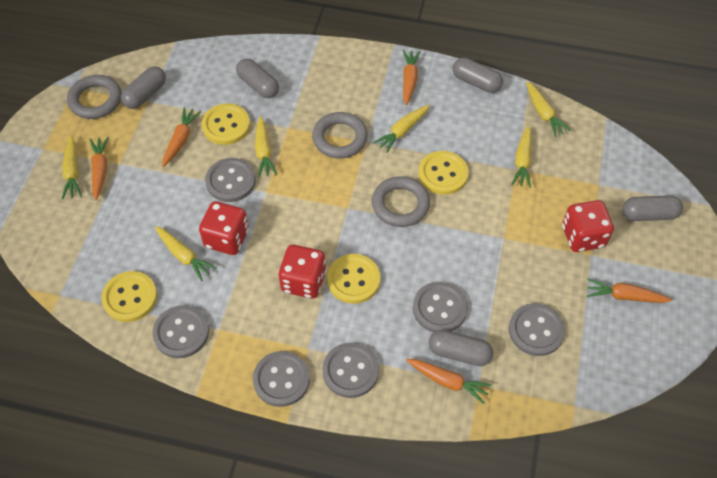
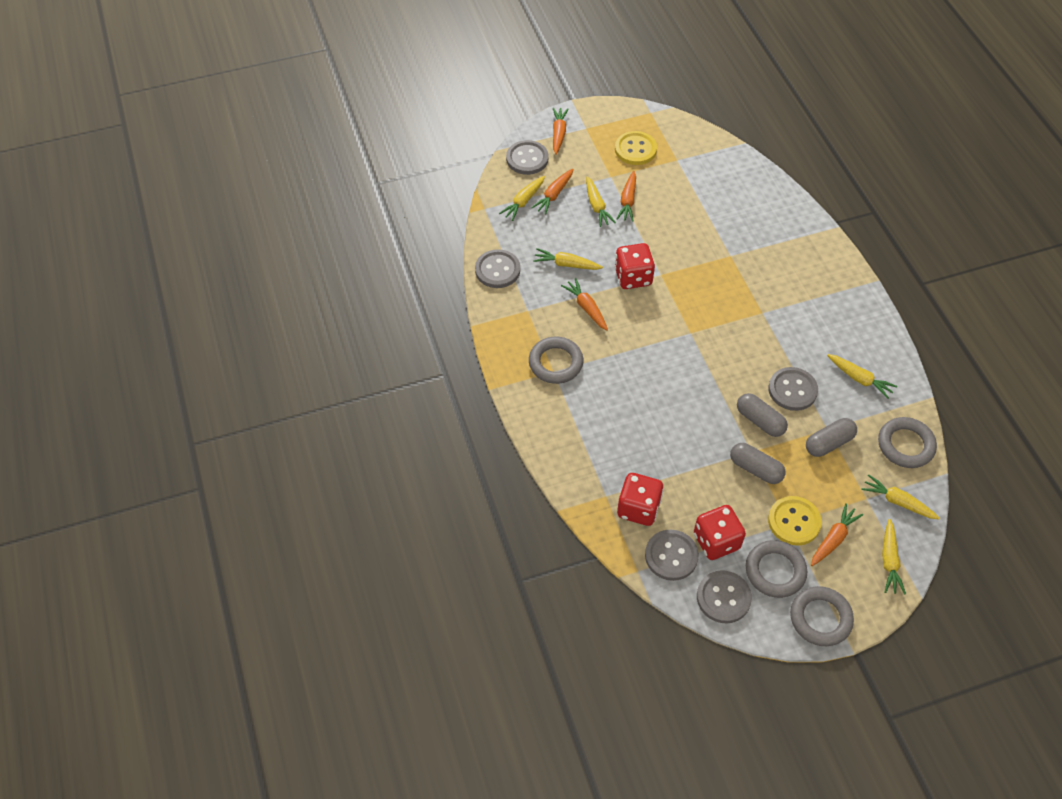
grey button: [153,305,209,358] [205,158,256,202] [253,351,310,407] [322,343,379,398] [413,282,468,332] [509,303,565,356] = 6 -> [475,249,520,288] [506,140,549,175] [645,530,699,581] [697,570,752,624] [768,367,818,411] = 5
grey capsule: [121,66,166,109] [236,58,279,98] [429,330,493,366] [453,58,503,93] [622,195,683,221] = 5 -> [730,443,786,484] [737,393,788,437] [806,418,857,457] = 3
grey ring: [67,75,122,119] [312,112,368,158] [372,176,430,227] = 3 -> [529,337,583,384] [746,540,807,598] [790,586,854,646] [878,417,937,468] = 4
yellow button: [102,271,157,322] [202,103,250,145] [327,254,380,304] [418,151,469,195] = 4 -> [615,131,657,165] [768,496,822,546] = 2

